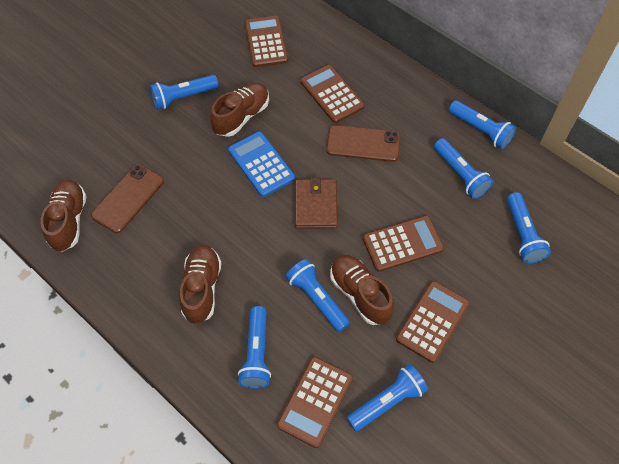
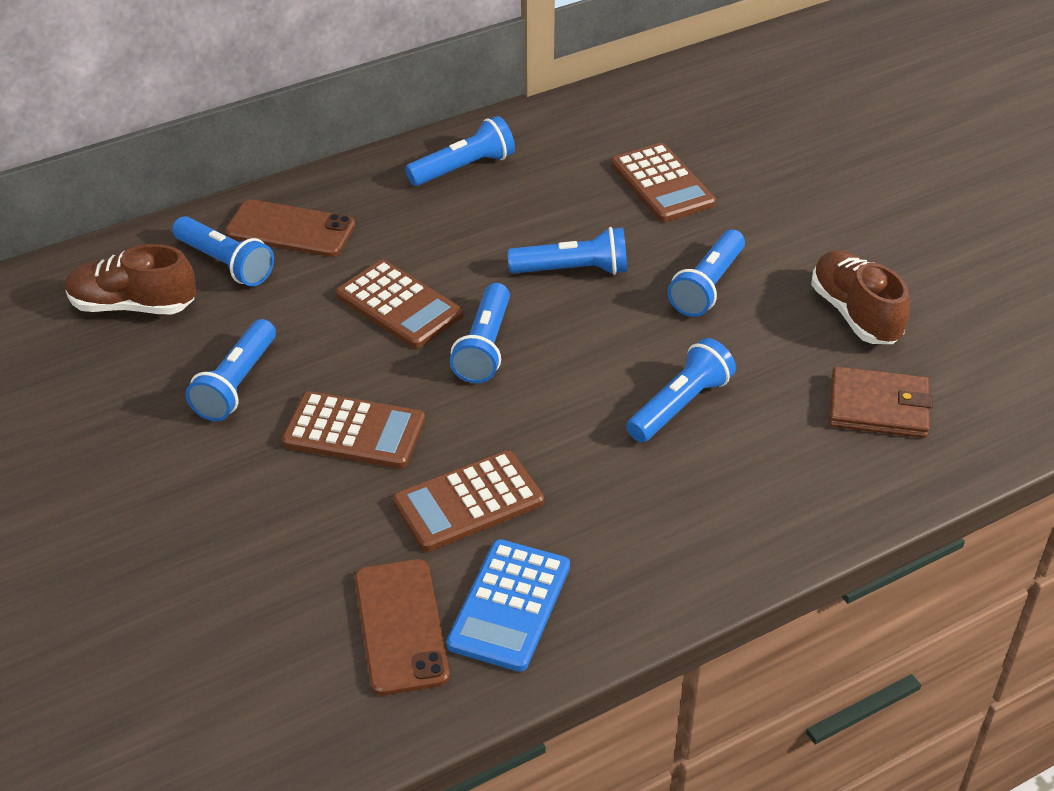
brown calculator: [245,16,288,67] [277,357,353,448] [300,65,365,123] [363,215,444,272] [396,281,470,363] = 5 -> [282,391,425,469] [336,260,463,348] [393,450,544,552] [611,143,716,222] = 4
brown shoe: [41,180,87,252] [179,245,221,324] [210,83,269,137] [330,255,394,325] = 4 -> [65,244,196,314] [811,250,910,344] = 2

